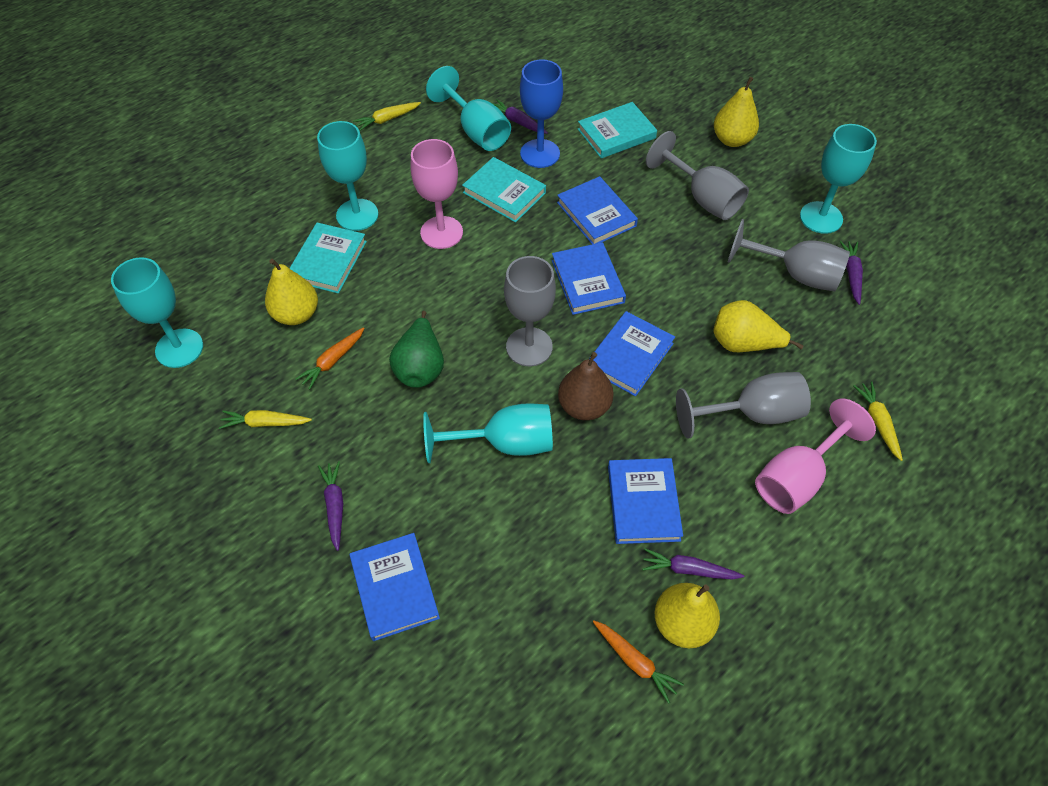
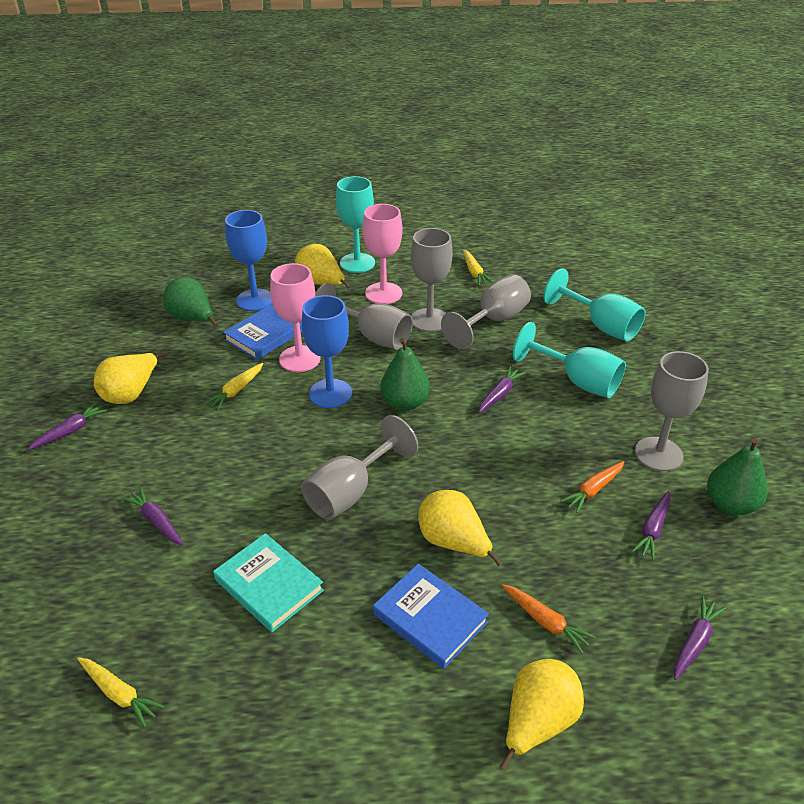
blue book: [350,533,440,641] [552,242,626,315] [557,176,638,244] [589,311,675,396] [608,458,683,544] = 5 -> [223,304,302,360] [373,564,489,669] = 2
blue goblet: [520,59,563,168] = 1 -> [225,210,272,311] [302,295,352,408] = 2
brown pear: [558,352,614,420] = 1 -> none = 0
green pear: [389,311,444,388] = 1 -> [163,277,218,326] [380,338,430,411] [707,438,768,515] = 3
grey goblet: [504,256,556,366] [646,131,749,220] [676,372,811,439] [728,219,850,292] = 4 -> [301,415,418,520] [315,283,413,350] [411,228,452,332] [441,274,531,350] [635,351,709,471] = 5
purple carrot: [318,461,343,551] [492,99,548,134] [642,548,744,580] [839,241,863,305] = 4 -> [28,402,108,450] [122,487,183,545] [479,366,526,413] [632,491,670,560] [674,596,726,680] = 5
turquoise book: [289,222,367,294] [462,157,546,223] [578,102,657,159] = 3 -> [213,533,324,632] = 1
turquoise goblet: [111,257,203,368] [317,121,378,231] [423,403,553,463] [426,66,511,151] [800,124,877,234] = 5 -> [336,176,375,273] [513,322,626,398] [543,268,646,341] = 3

